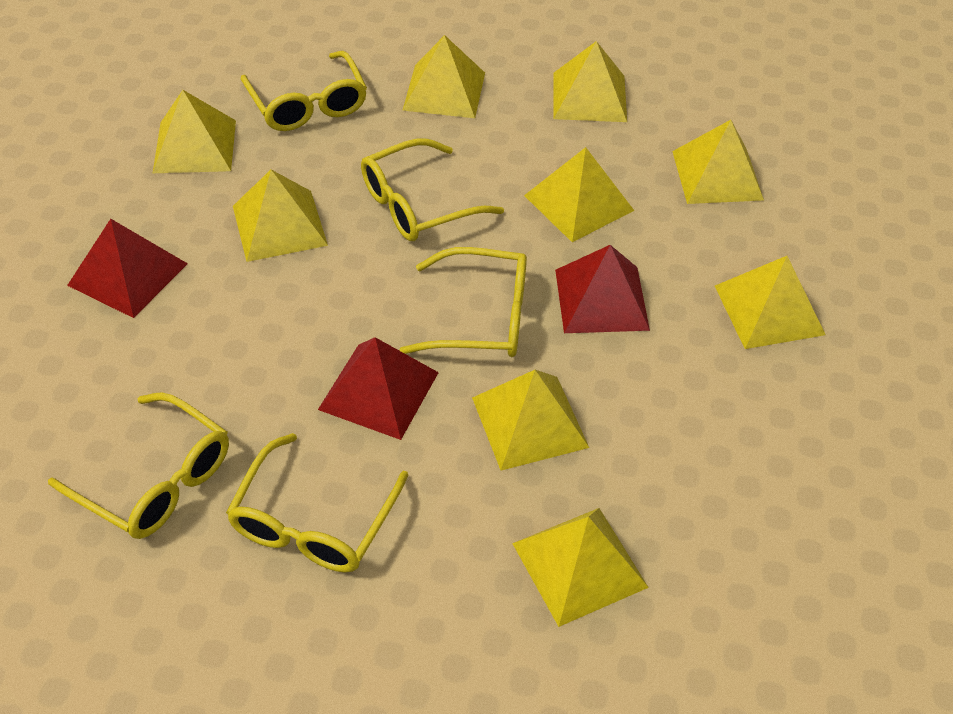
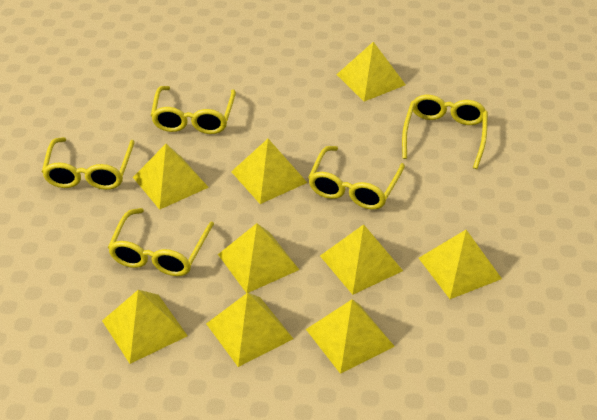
red pyramid: [67,219,188,318] [318,337,439,440] [555,245,650,333] = 3 -> none = 0

